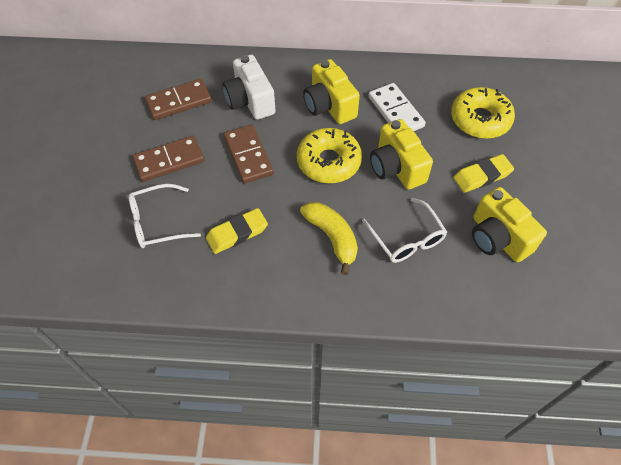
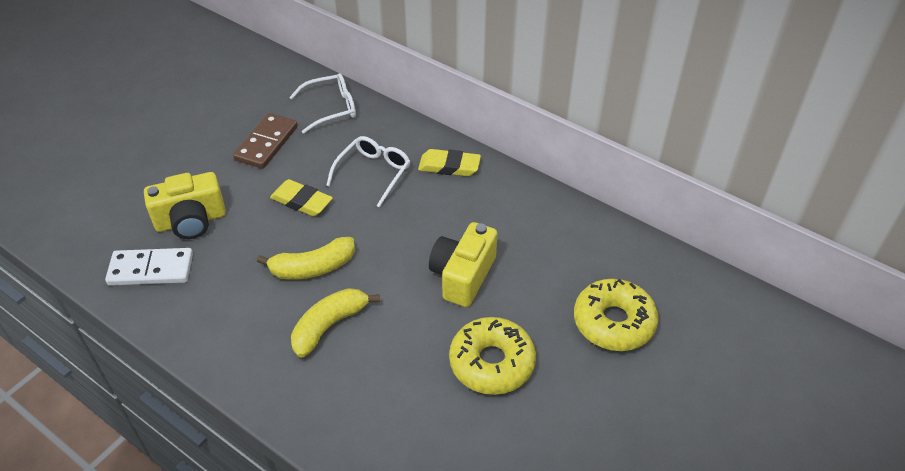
brown domino: [133,136,204,182] [145,79,212,120] [224,125,274,184] = 3 -> [233,113,298,169] = 1
white camera: [222,55,276,120] = 1 -> none = 0
yellow banana: [300,202,358,275] = 1 -> [257,237,355,280] [291,288,380,358] = 2
yellow camera: [303,59,360,124] [370,119,433,190] [472,187,547,262] = 3 -> [144,172,226,239] [429,222,497,307] = 2

